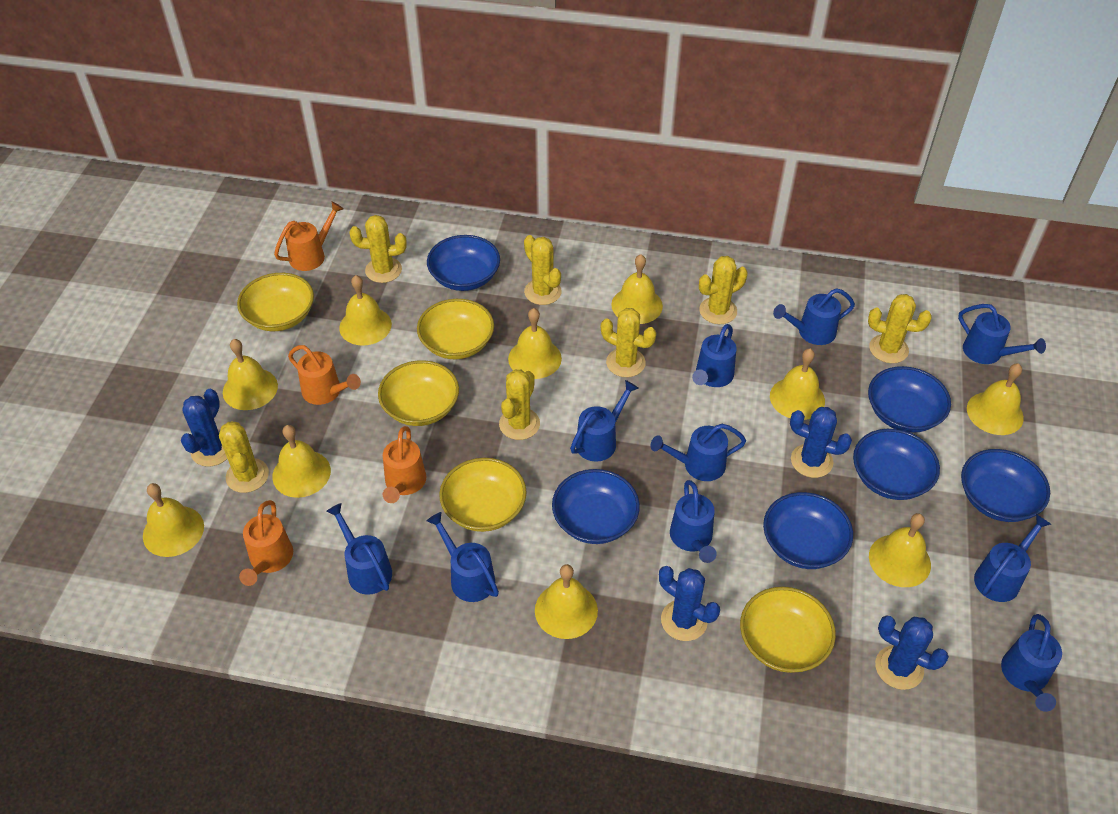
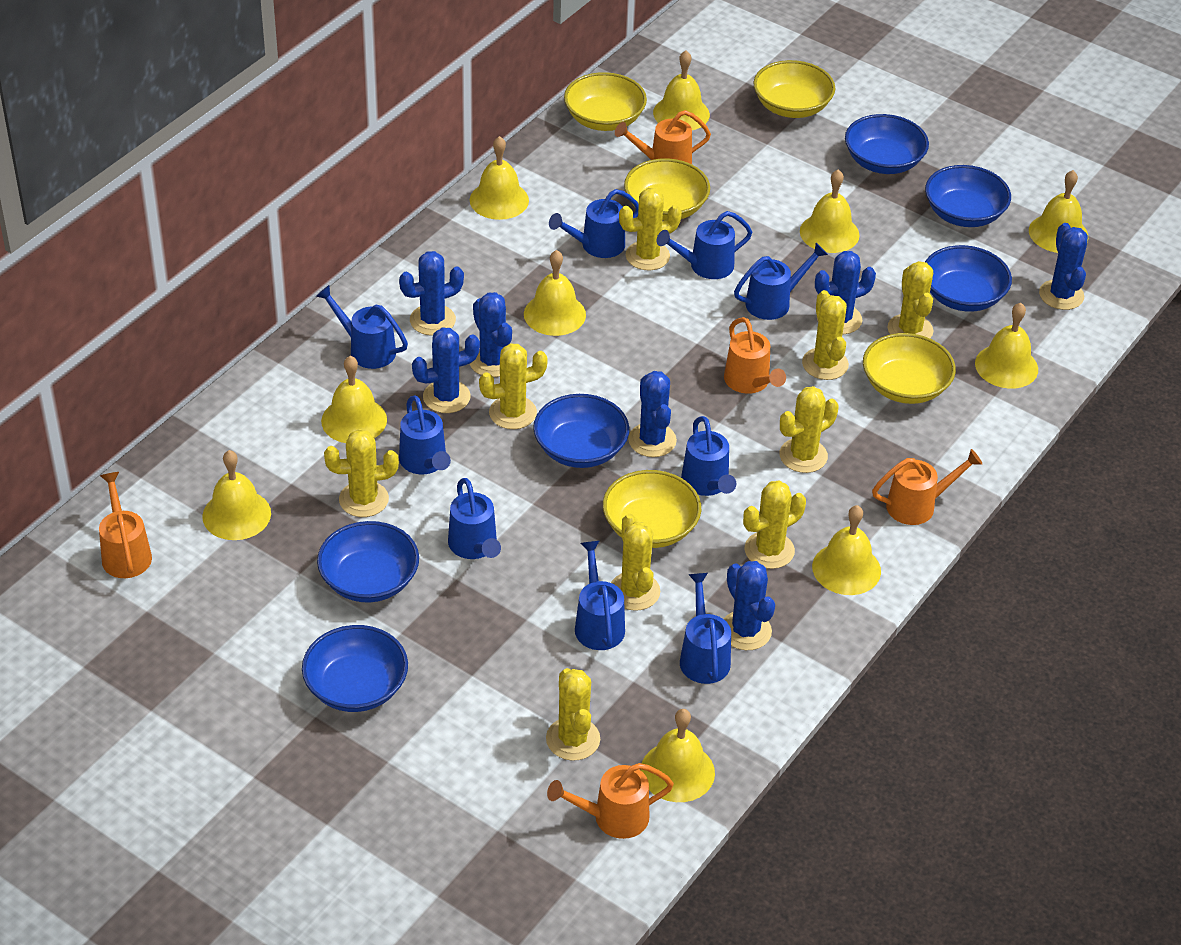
blue cactus: [181,389,227,467] [659,566,720,641] [790,407,852,478] [875,615,949,690] = 4 -> [399,251,464,335] [412,328,480,413] [470,292,512,377] [628,371,677,457] [723,561,775,650] [815,251,876,334] [1039,223,1088,310] = 7
blue watering can: [326,503,392,595] [427,512,499,602] [570,380,639,462] [651,424,746,481] [670,480,717,563] [692,324,736,387] [773,288,855,345] [958,304,1046,364] [974,514,1051,602] [1001,614,1062,712] = 10 -> [316,285,408,369] [399,395,451,474] [448,478,501,559] [549,189,639,258] [575,541,625,650] [656,211,752,279] [680,573,731,684] [681,416,736,496] [734,243,828,320] = 9
orange watering can: [239,500,293,586] [274,202,344,271] [288,345,361,405] [383,426,426,503] = 4 -> [99,472,152,578] [547,763,674,839] [615,110,711,164] [724,317,786,394] [872,449,982,525] = 5
yellow cactus: [219,421,269,493] [350,215,407,283] [499,370,540,440] [524,235,562,305] [601,308,656,377] [699,256,748,324] [868,294,932,363] = 7 -> [324,429,399,517] [479,343,548,429] [546,668,600,761] [611,514,660,611] [619,188,682,270] [743,481,806,569] [780,386,839,473] [802,290,849,380] [888,261,933,338] = 9

